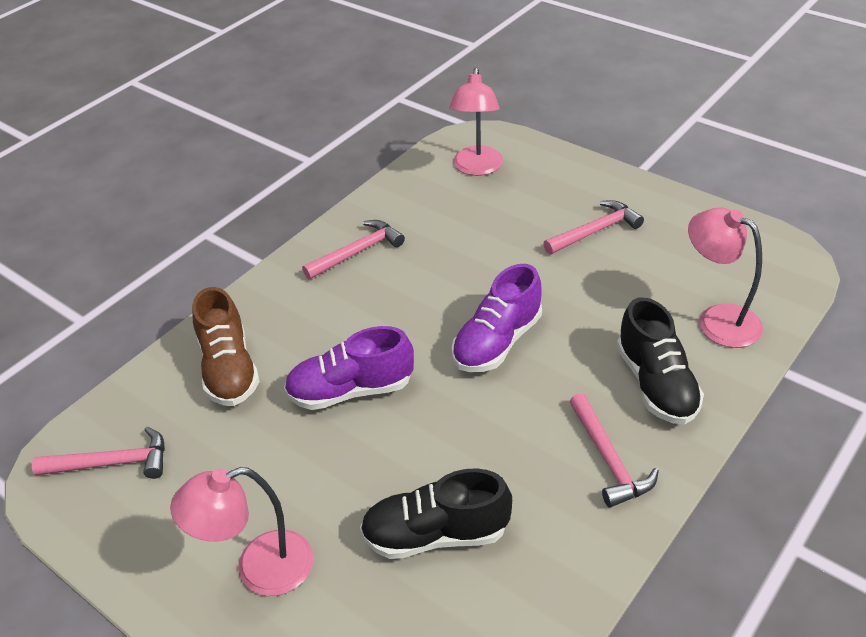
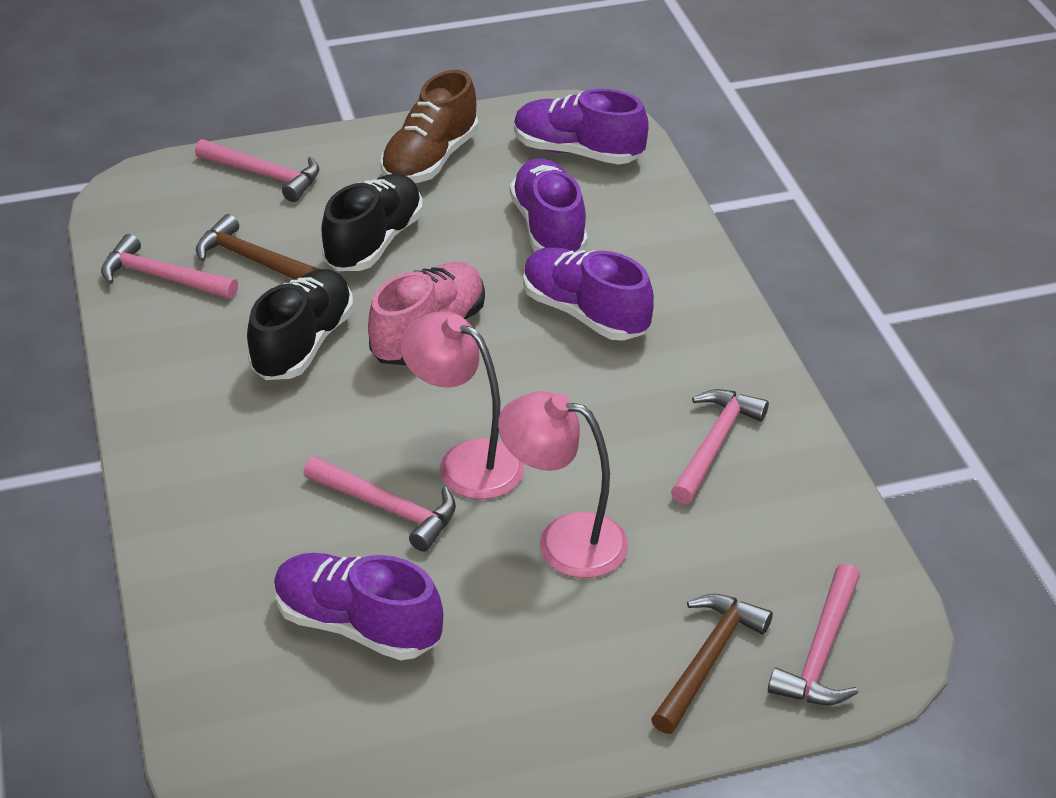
brown hammer: none = 0 -> [196,214,319,280] [651,594,773,734] = 2
pink hammer: [32,427,165,479] [302,220,405,279] [543,200,644,254] [570,393,659,508] = 4 -> [101,234,238,299] [195,139,319,202] [303,456,456,552] [671,389,769,504] [768,563,860,705] = 5
pink lamp: [170,467,313,596] [449,68,503,176] [688,208,763,348] = 3 -> [400,311,525,499] [498,391,629,578] = 2
pink shoe: none = 0 -> [368,262,485,365] = 1
purple shoe: [284,326,414,410] [452,264,542,372] = 2 -> [274,553,443,660] [510,158,588,252] [514,89,649,165] [523,247,654,340] = 4

